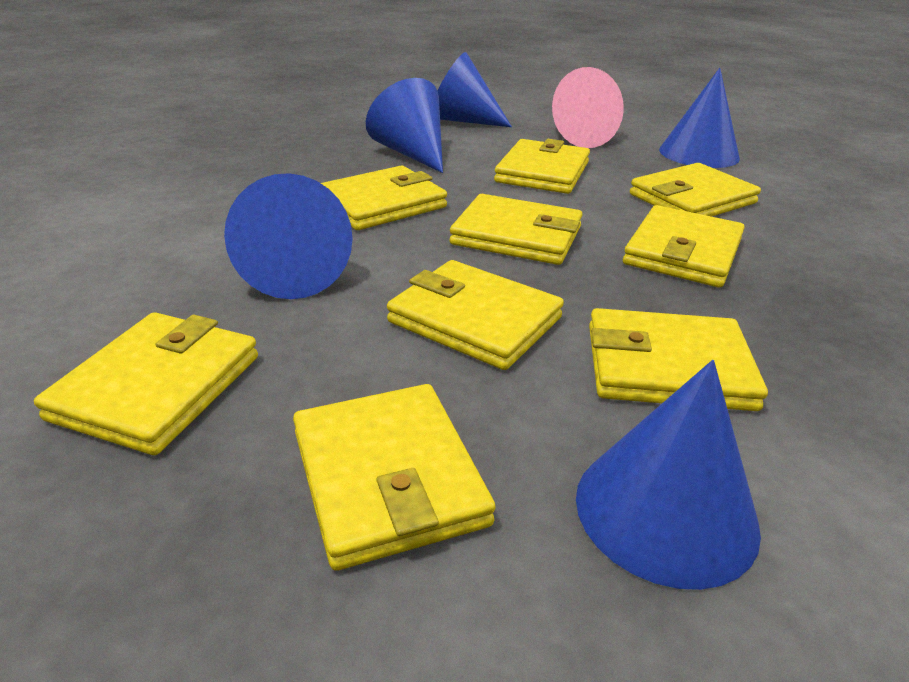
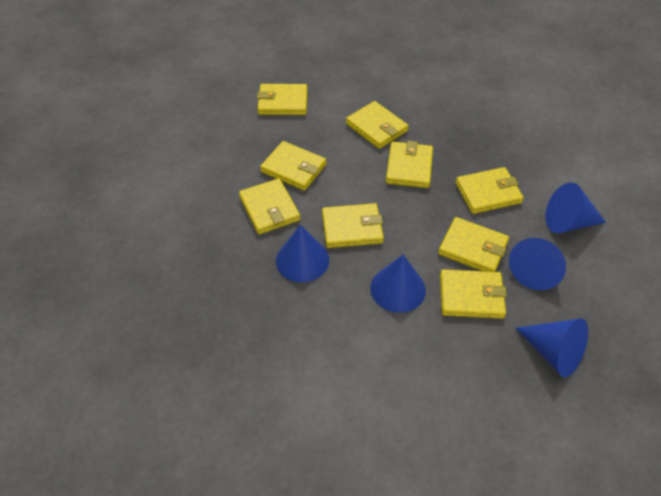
pink cone: [552,67,624,148] = 1 -> none = 0

